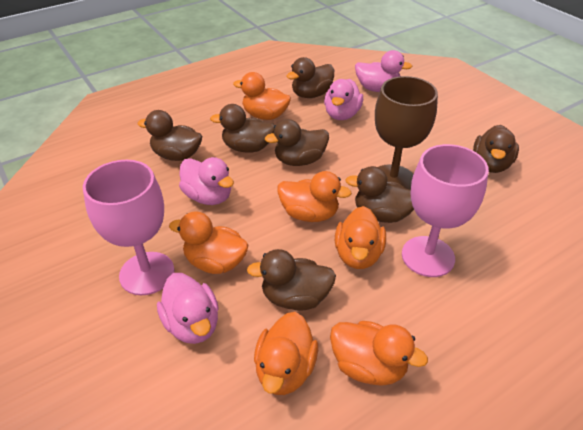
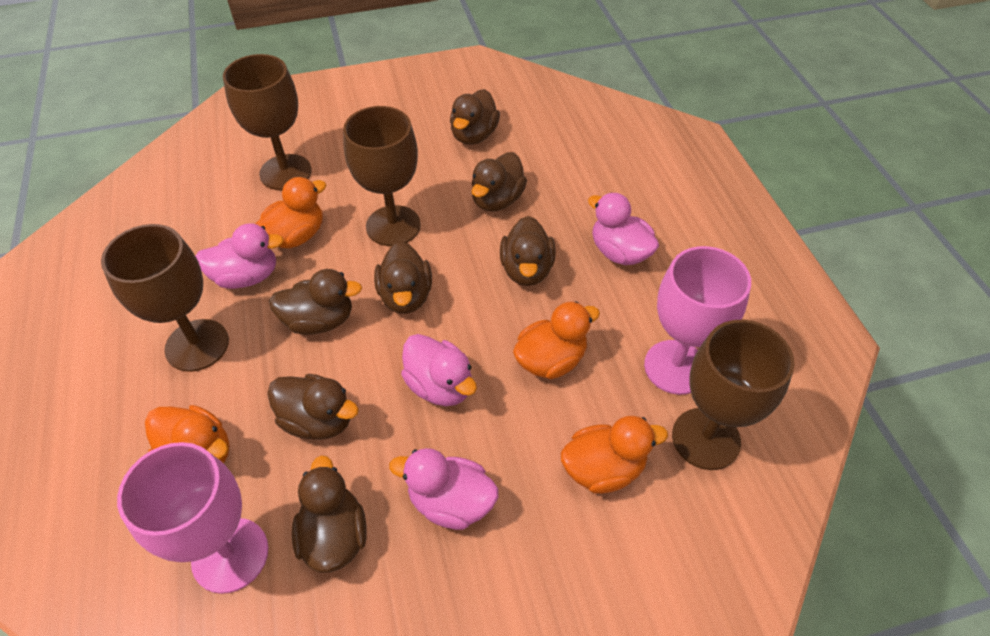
brown goblet: [375,76,438,190] = 1 -> [101,224,229,372] [223,54,312,190] [343,106,421,246] [672,320,795,470] = 4
orange duck: [169,211,248,274] [233,72,291,120] [254,312,318,395] [277,171,352,222] [330,321,428,386] [335,206,386,269] = 6 -> [145,405,230,463] [255,177,326,248] [513,301,600,379] [561,416,668,494] = 4

